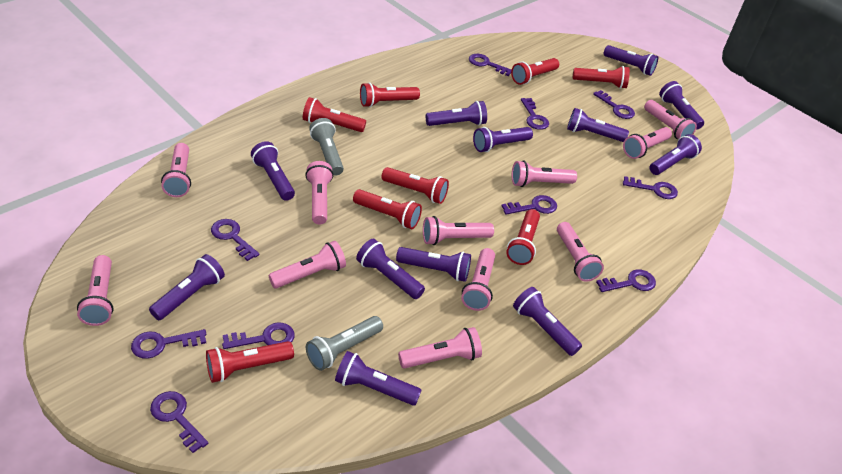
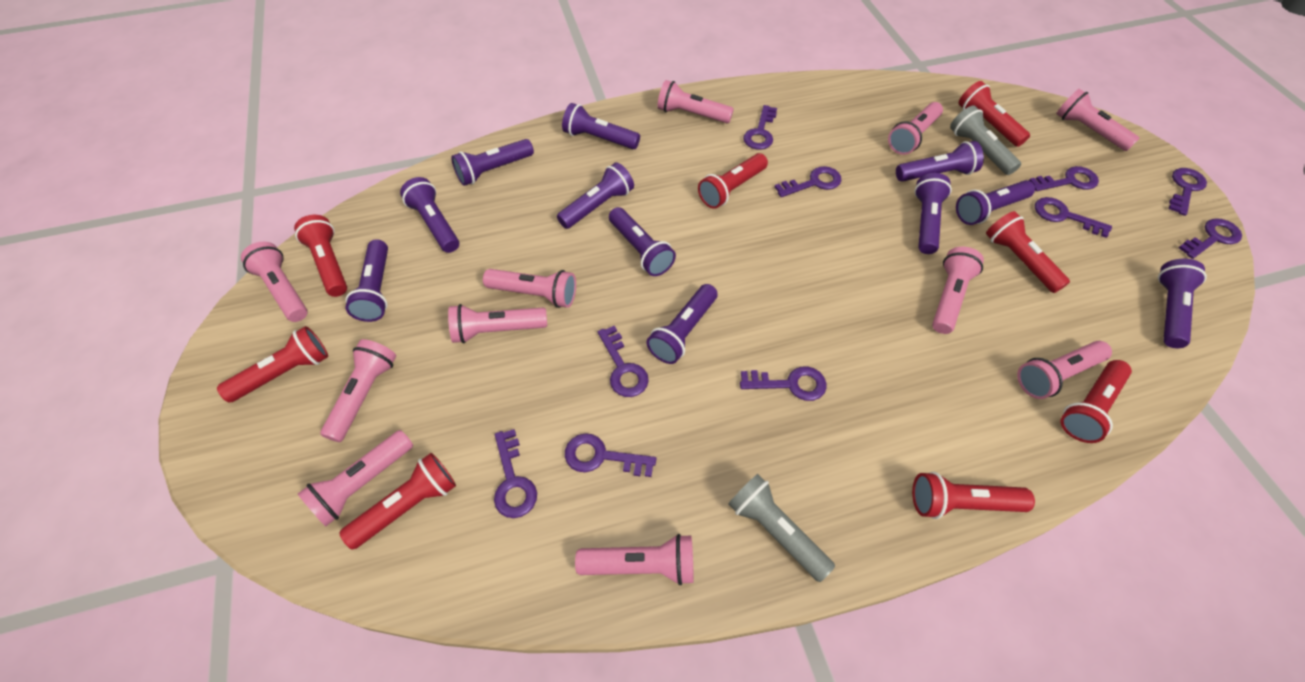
purple flashlight: [149,254,225,320] [251,141,295,201] [335,351,422,406] [356,239,425,299] [396,247,471,282] [426,101,487,126] [473,127,533,152] [513,287,582,356] [567,108,629,142] [604,45,658,76] [650,134,702,175] [659,81,704,130] = 12 -> [346,239,388,322] [400,177,459,253] [451,139,534,186] [557,162,634,229] [562,103,640,149] [609,207,676,276] [646,284,718,364] [896,141,984,182] [914,173,952,254] [956,180,1035,225] [1158,259,1207,348] = 11

